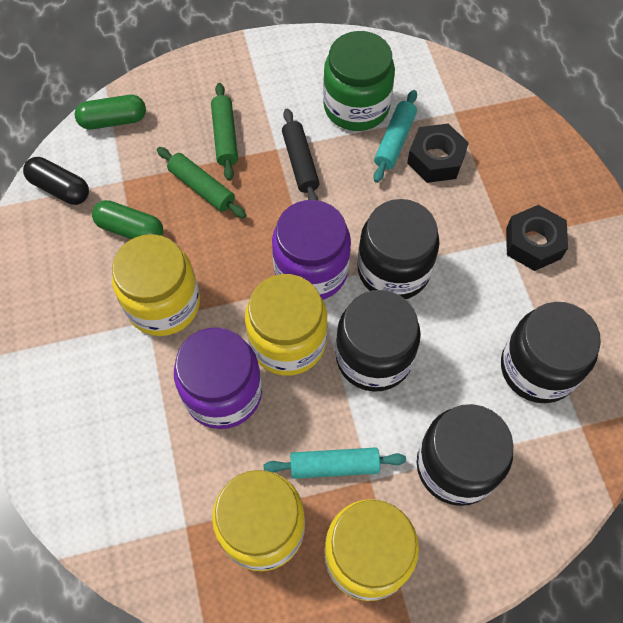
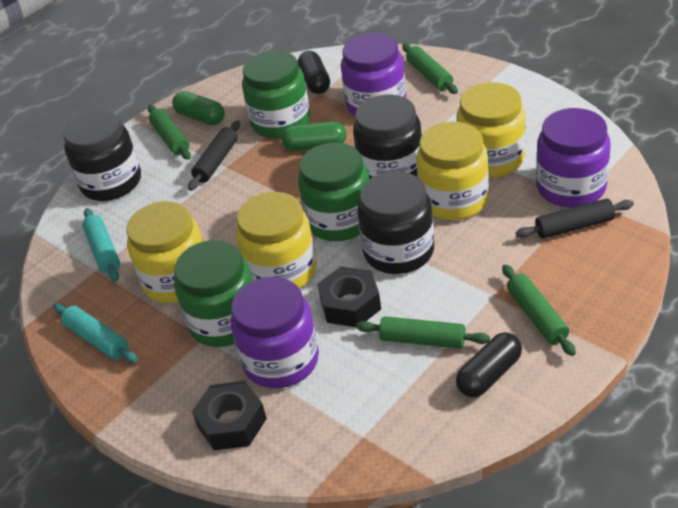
black capsule: [23,157,89,205] = 1 -> [298,51,330,94] [456,332,522,398] = 2
black jar: [335,290,421,392] [358,199,440,299] [416,404,514,506] [501,302,601,403] = 4 -> [63,110,141,201] [353,95,422,179] [357,171,434,274] = 3
black rolling pin: [282,109,320,200] = 1 -> [188,121,240,191] [516,199,634,239] = 2
green jar: [323,31,395,131] = 1 -> [174,240,253,347] [242,50,310,139] [298,142,369,241] = 3
green rolling pin: [157,147,246,218] [211,83,238,181] = 2 -> [148,105,191,160] [356,316,490,349] [402,44,458,94] [502,264,576,356] = 4
purple jar: [174,328,262,429] [272,200,351,300] = 2 -> [231,277,319,388] [341,33,406,116] [536,108,611,208] = 3

